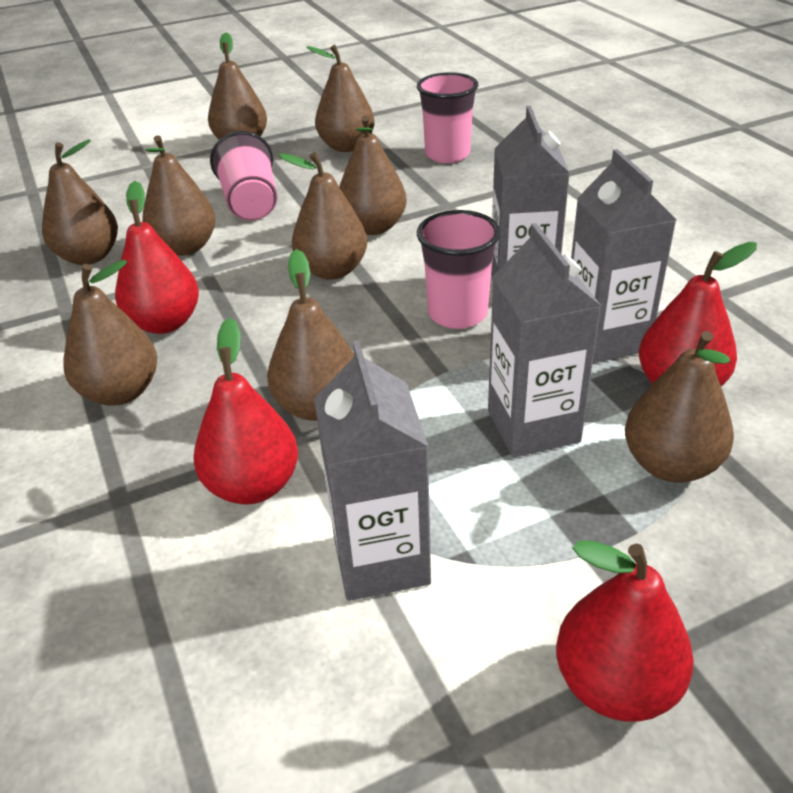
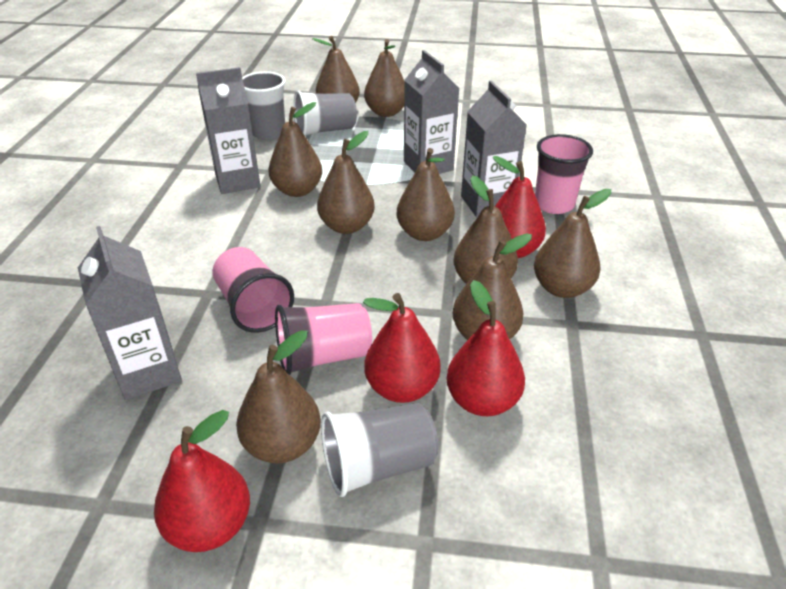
grey cup: none = 0 -> [242,71,285,140] [294,90,357,136] [321,403,438,497] = 3

